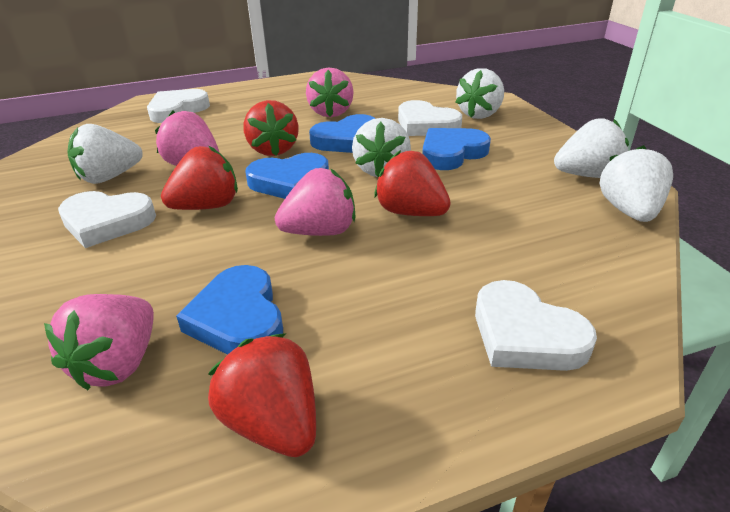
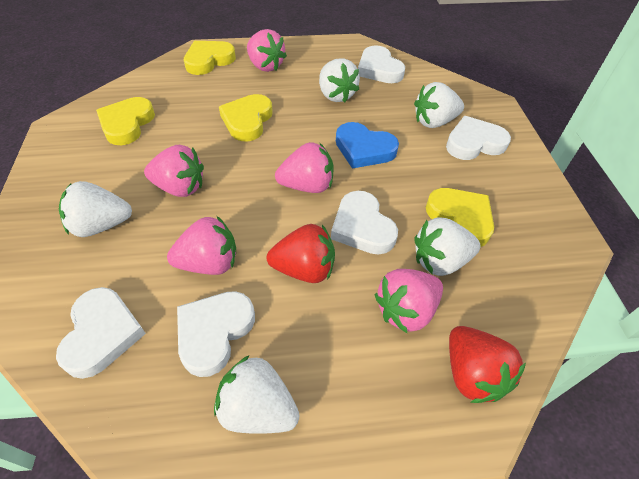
blue heart: [176,265,283,355] [245,153,329,199] [309,114,375,153] [422,128,491,170] = 4 -> [336,122,399,169] = 1
pink strawberry: [44,294,154,390] [155,111,219,166] [275,168,356,236] [306,68,354,117] = 4 -> [144,145,204,197] [167,216,236,275] [247,29,287,72] [275,142,334,193] [374,269,443,333] = 5
red strawberry: [161,146,238,210] [208,333,316,457] [244,100,299,156] [374,150,451,216] = 4 -> [267,224,335,283] [449,326,526,403] = 2
white heart: [58,191,156,248] [147,89,210,123] [398,100,462,136] [475,280,597,371] = 4 -> [56,287,146,379] [177,291,255,377] [331,191,398,255] [358,45,405,83] [446,116,511,160] = 5
yellow heart: none = 0 -> [96,97,155,145] [184,41,236,75] [219,94,273,142] [426,188,494,247] = 4

